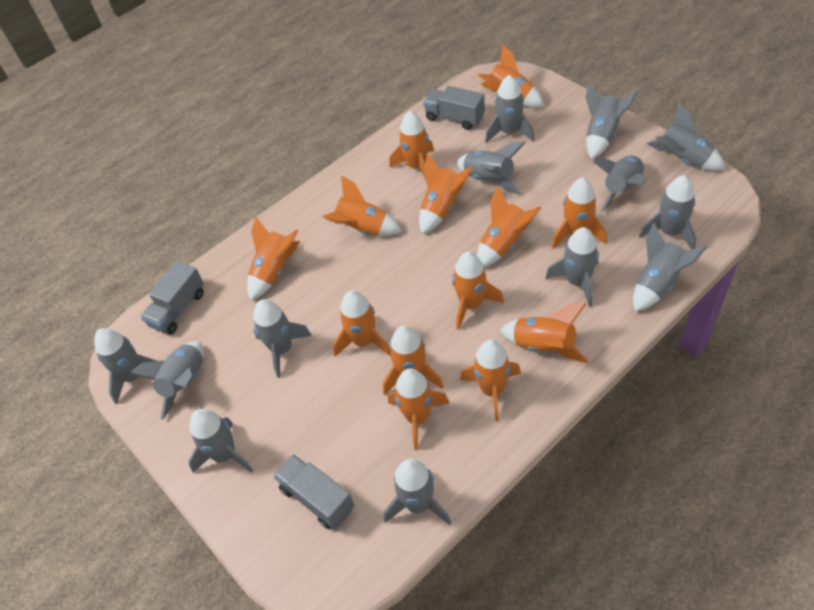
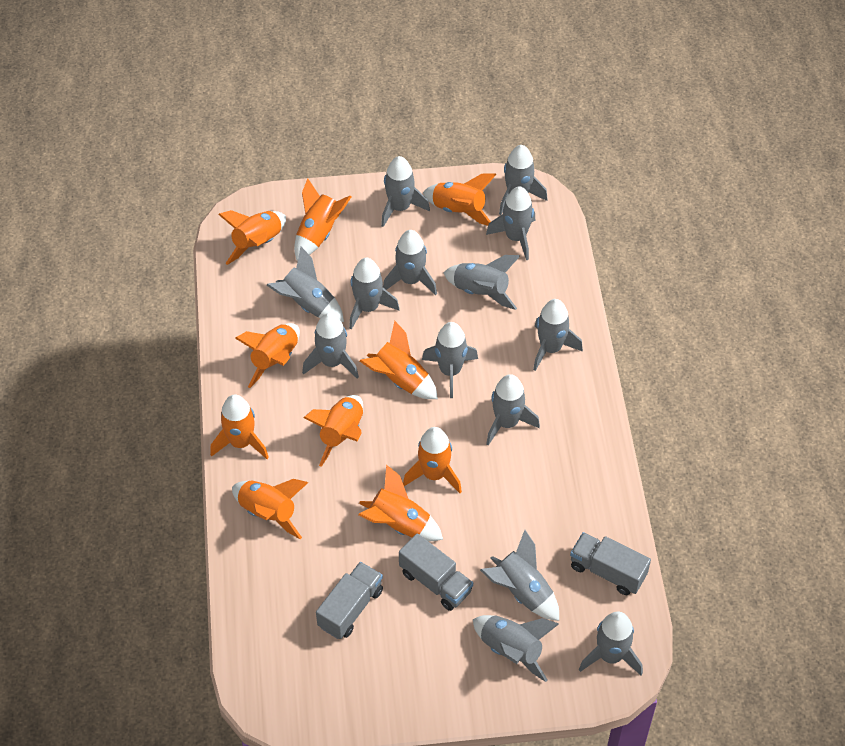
grey rocket: [94,328,157,404] [129,341,204,420] [188,409,253,473] [253,299,312,378] [384,459,451,525] [457,142,525,195] [485,75,534,143] [545,227,599,307] [585,84,638,159] [593,155,646,212] [633,223,707,312] [639,175,696,249] [647,102,725,171] = 13 -> [267,247,344,322] [302,313,359,378] [349,258,399,330] [381,156,430,227] [383,230,437,295] [422,322,478,398] [444,255,520,310] [473,615,559,682] [480,530,559,621] [486,186,535,260] [486,374,540,446] [499,145,548,215] [533,299,583,371] [579,612,643,675] = 14
orange rocket: [247,217,300,301] [323,175,402,236] [333,290,391,357] [383,326,444,395] [388,368,449,450] [390,111,434,180] [419,154,473,234] [452,252,504,330] [460,340,521,422] [477,186,541,267] [478,45,544,108] [500,303,588,363] [552,178,607,248] = 13 -> [210,395,269,459] [218,210,286,265] [232,479,308,539] [235,323,300,388] [294,178,351,261] [303,395,363,467] [358,465,443,541] [360,321,438,399] [403,427,462,493] [423,173,496,226] = 10

